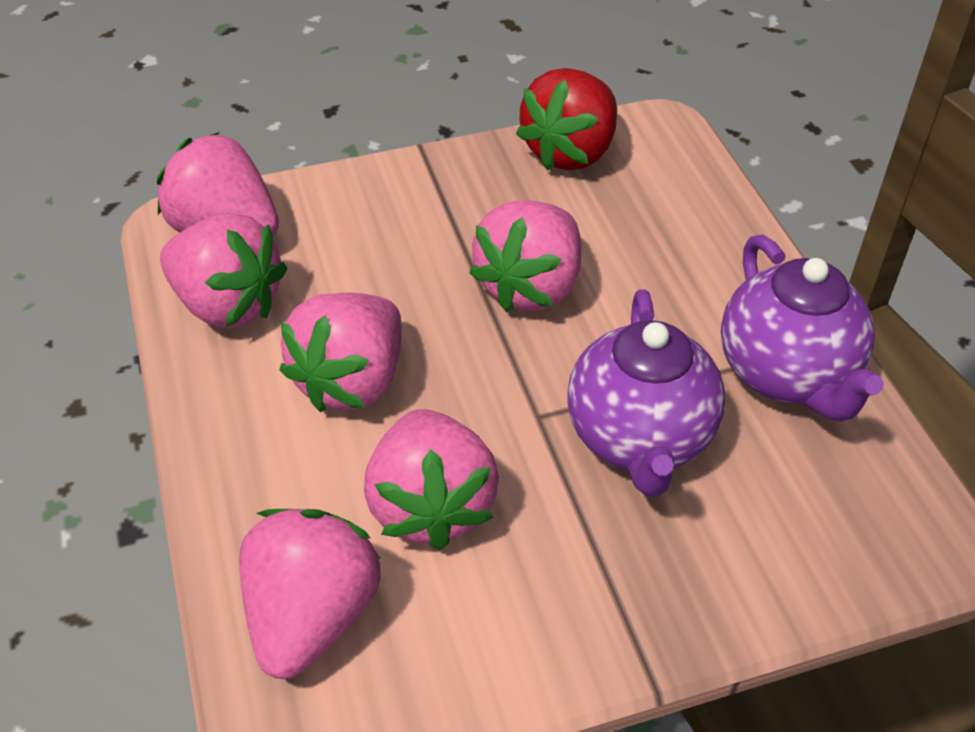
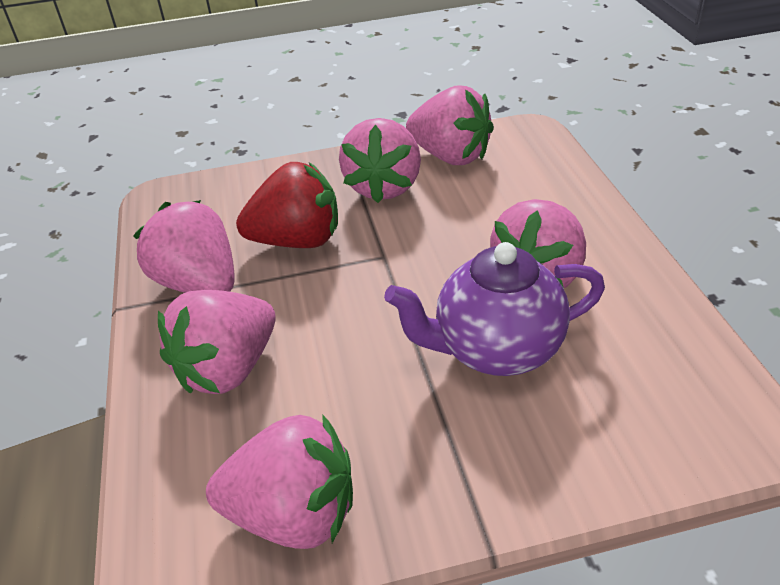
purple teapot: [567,290,725,497] [721,234,884,421] = 2 -> [384,242,605,376] = 1

